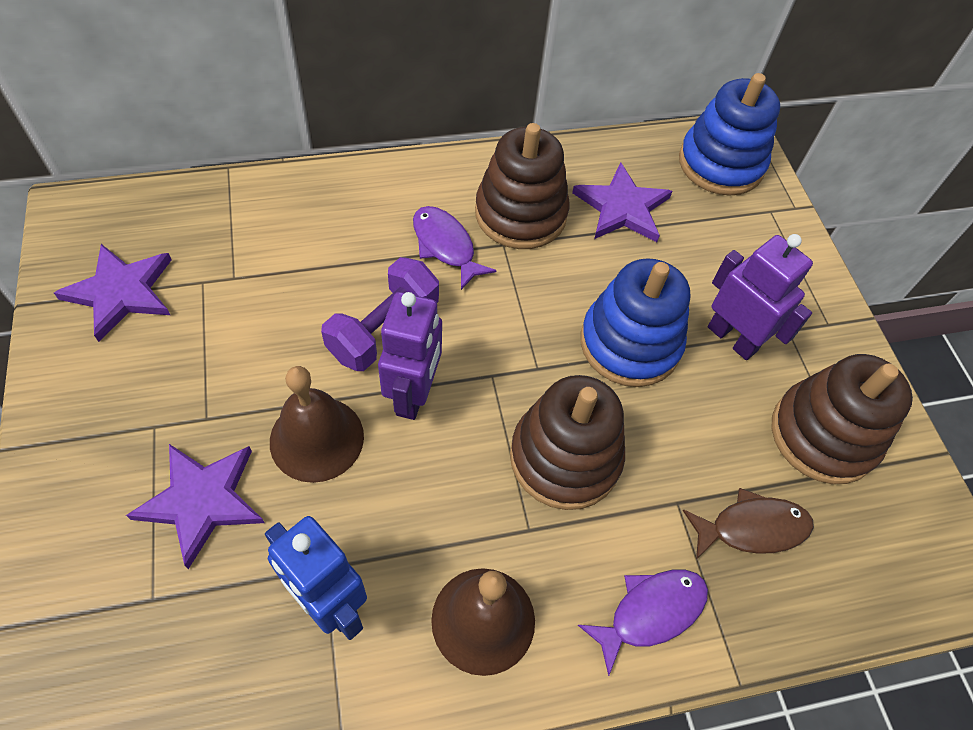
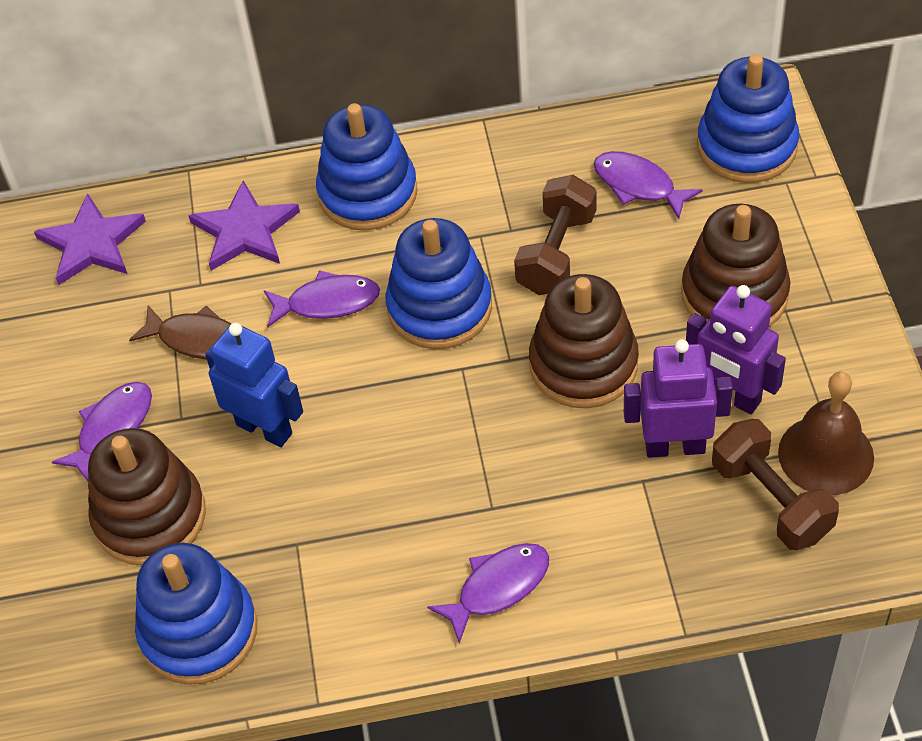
blue stacking toy: [580,258,690,387] [679,73,780,196] = 2 -> [135,543,257,685] [316,103,418,231] [385,218,492,349] [697,54,799,183] = 4
brown bell: [270,366,364,483] [431,568,535,676] = 2 -> [778,372,874,495] = 1
brown dumbbell: none = 0 -> [514,175,597,295] [712,419,839,550] = 2
purple dumbbell: [321,257,439,371] = 1 -> none = 0
purple fish: [413,206,497,290] [578,570,708,676] = 2 -> [52,382,152,481] [264,270,380,327] [427,543,549,644] [594,151,703,219] = 4
purple star: [54,244,172,342] [126,444,265,569] [572,162,673,242] = 3 -> [34,193,146,285] [188,180,300,271] = 2

